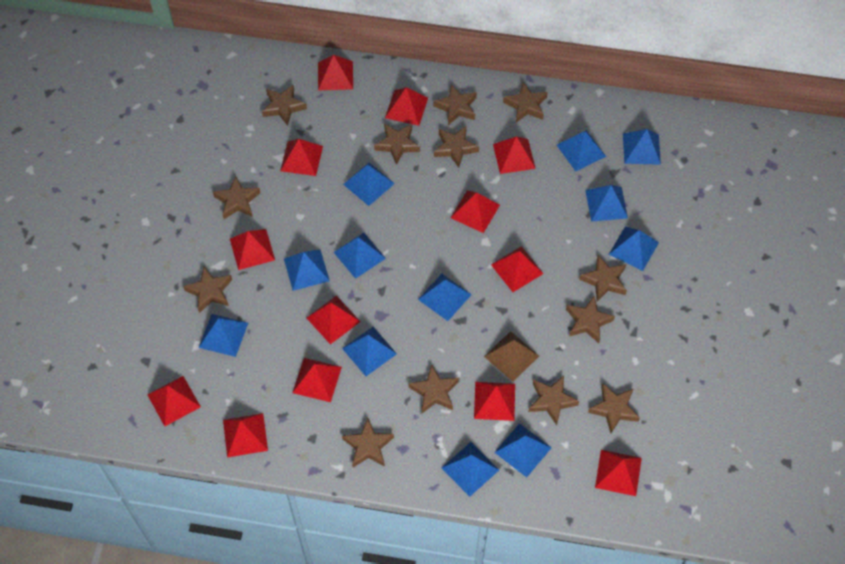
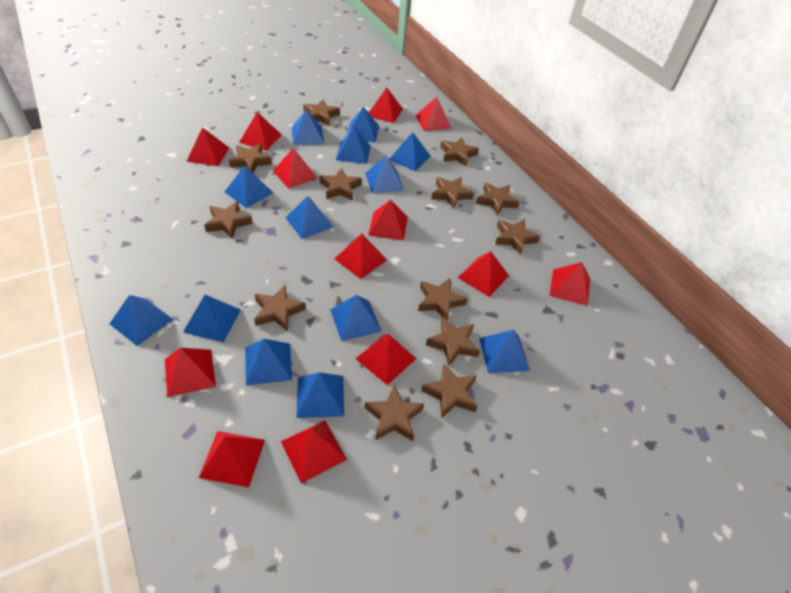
blue pyramid: [199,314,248,357] [284,249,330,291] [333,233,386,279] [342,327,397,376] [343,163,395,206] [418,274,472,321] [442,442,499,497] [494,423,552,477] [557,131,606,171] [585,185,628,222] [609,226,659,271] [623,129,661,165] = 12 -> [110,295,173,346] [183,295,241,342] [225,165,273,208] [246,339,292,385] [286,196,334,239] [292,109,324,145] [296,372,344,418] [330,295,382,341] [336,127,371,164] [347,106,379,143] [365,155,404,193] [389,132,430,171] [479,330,530,373] = 13
brown pyramid: [484,331,539,382] = 1 -> none = 0

